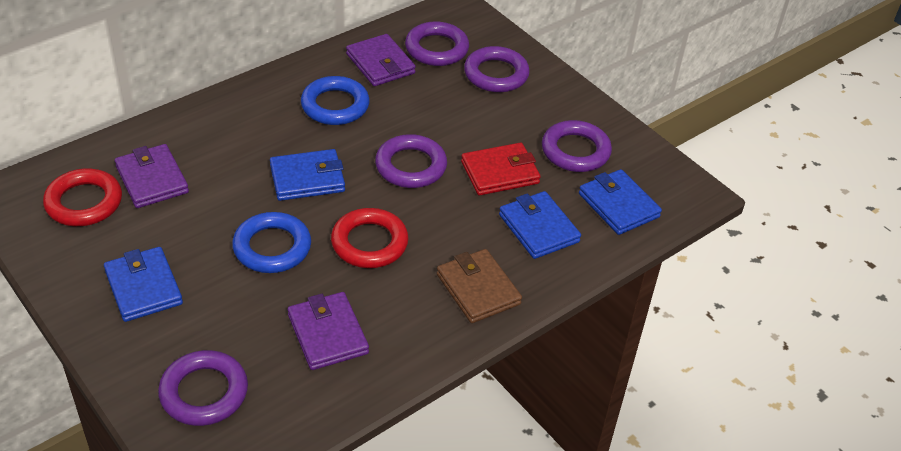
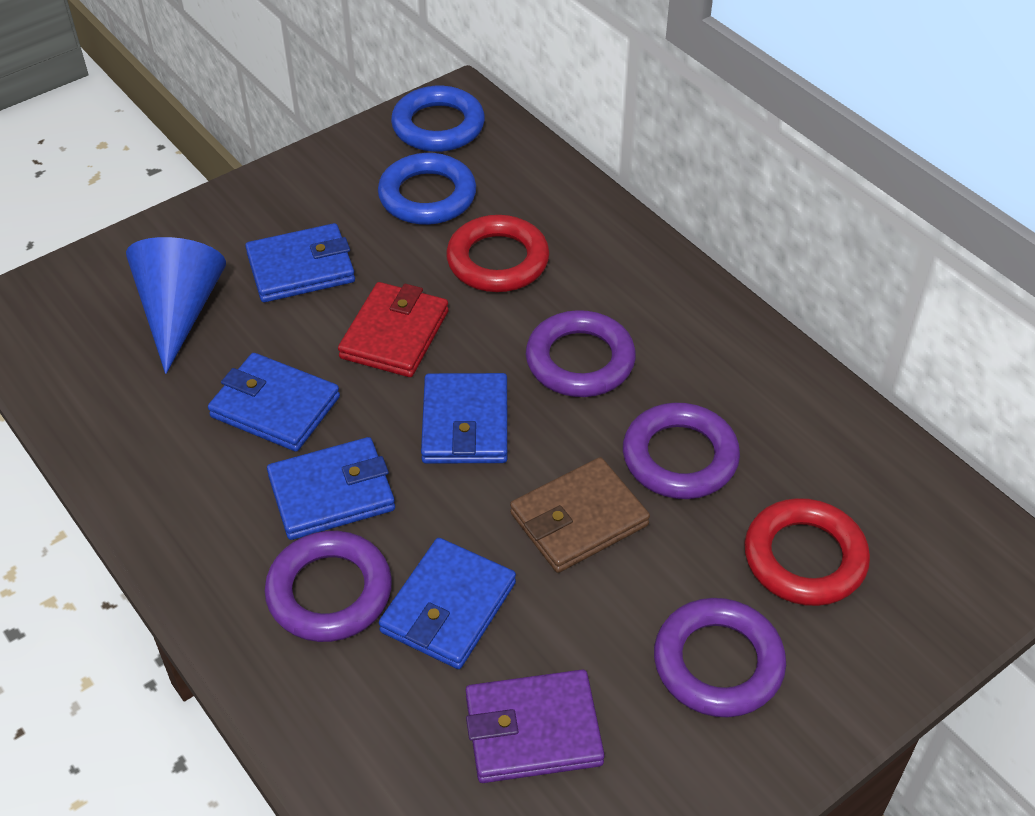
blue cone: none = 0 -> [126,237,226,374] = 1
blue wallet: [104,247,183,322] [270,149,345,201] [499,191,581,259] [579,169,662,235] = 4 -> [208,353,340,452] [245,223,355,302] [267,437,395,540] [379,538,516,669] [421,373,508,464] = 5
purple ring: [158,350,248,426] [375,134,447,188] [405,21,469,66] [464,46,530,92] [542,120,612,172] = 5 -> [265,531,392,642] [526,310,636,397] [623,402,740,499] [654,598,786,717] = 4
purple wallet: [115,144,189,208] [288,292,369,370] [346,34,416,86] = 3 -> [466,670,605,783] = 1

